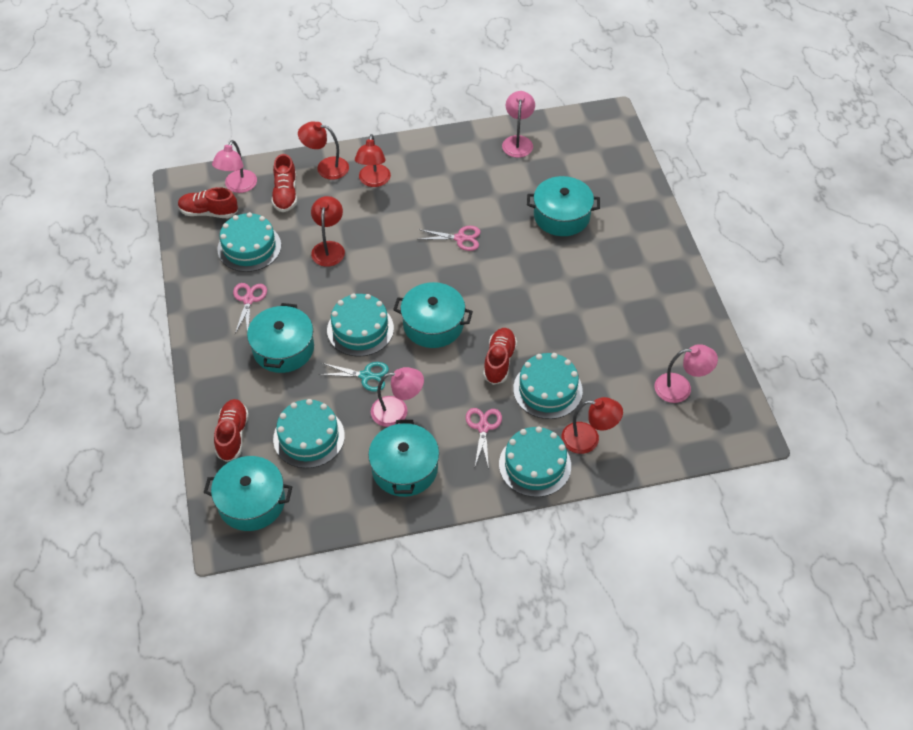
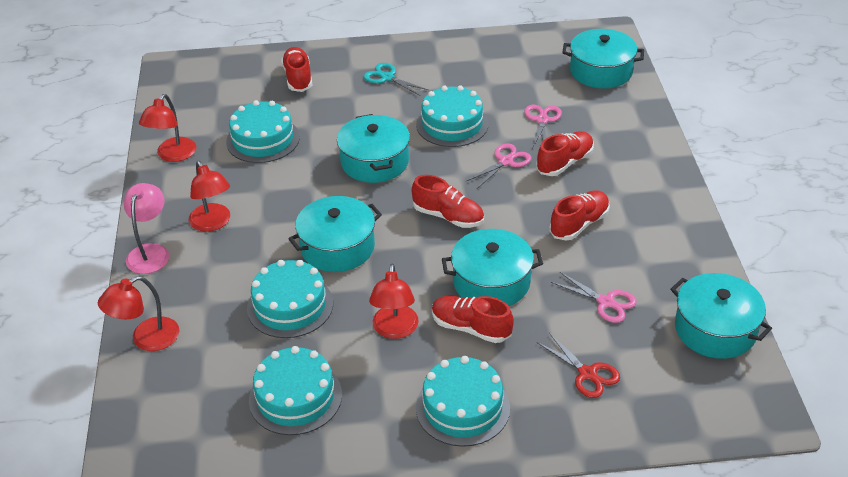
pink lamp: [212,140,257,193] [371,367,424,427] [502,91,535,158] [655,344,718,403] = 4 -> [124,183,169,274] = 1
red scissors: none = 0 -> [537,333,620,398] = 1
red shoe: [178,187,238,218] [214,399,249,462] [271,154,297,212] [483,328,517,385] = 4 -> [281,47,312,92] [412,175,484,228] [432,296,514,343] [536,131,594,176] [549,190,610,240] = 5

